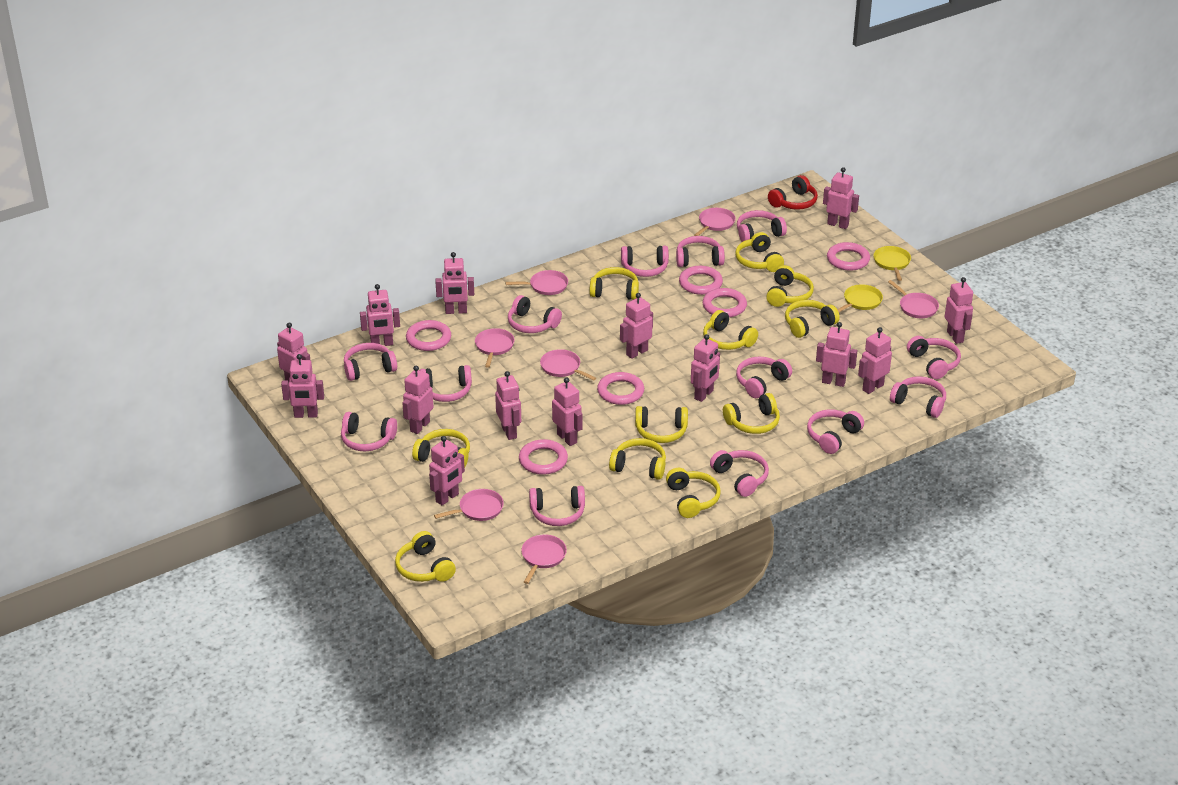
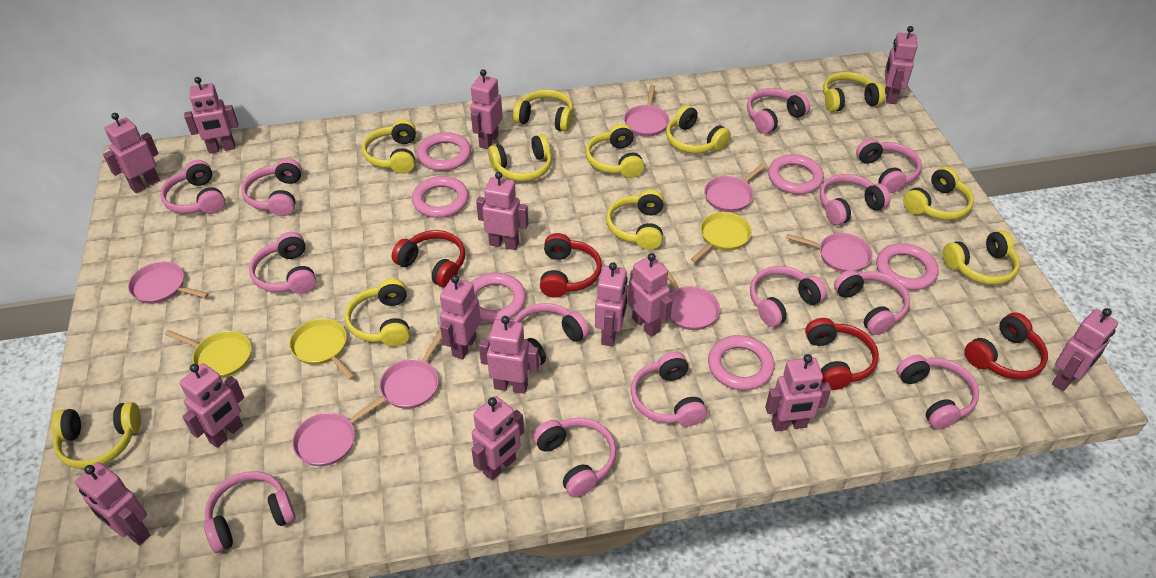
red headphones: [768,175,818,210] = 1 -> [392,230,465,288] [540,233,602,298] [805,318,879,390] [965,312,1048,379] = 4
yellow pan: [837,284,883,312] [873,246,911,281] = 2 -> [165,330,251,378] [289,318,355,380] [691,212,752,262] = 3

